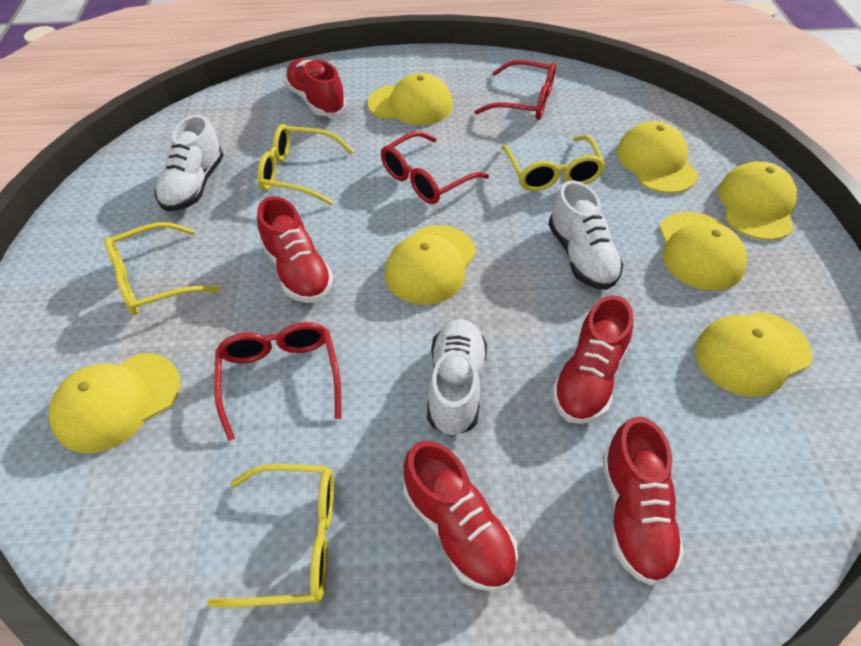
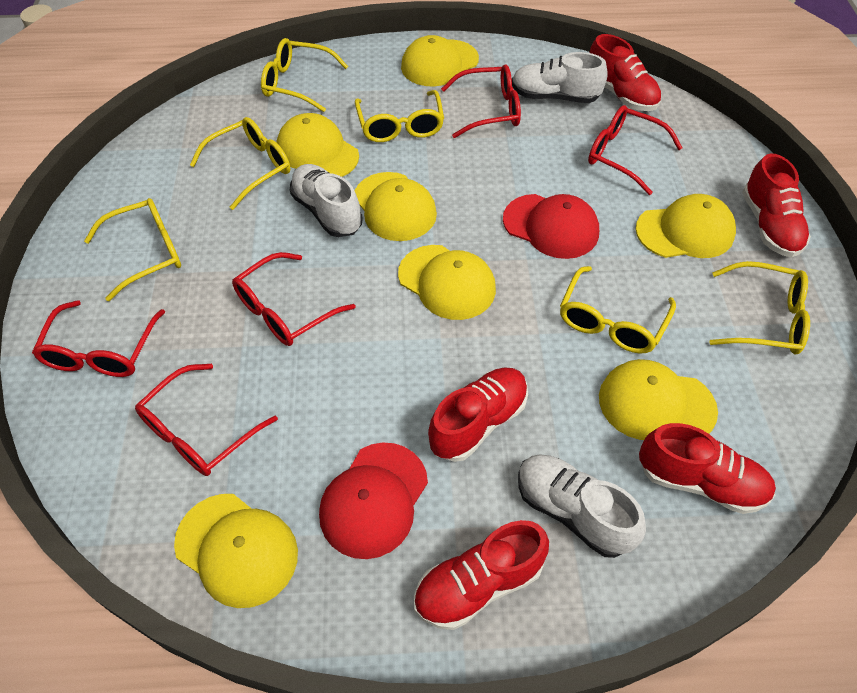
red cap: none = 0 -> [319,442,428,559] [503,194,599,259] = 2
red glasses: [214,322,341,441] [381,131,489,204] [474,60,556,120] = 3 -> [32,300,165,377] [135,364,278,476] [232,252,356,346] [441,64,521,138] [588,105,683,195] = 5
yellow glasses: [104,222,220,315] [207,464,334,607] [257,124,354,206] [501,135,605,191] = 4 -> [84,198,181,301] [190,117,290,210] [261,38,348,112] [355,90,444,142] [560,266,676,354] [709,261,810,354] = 6

